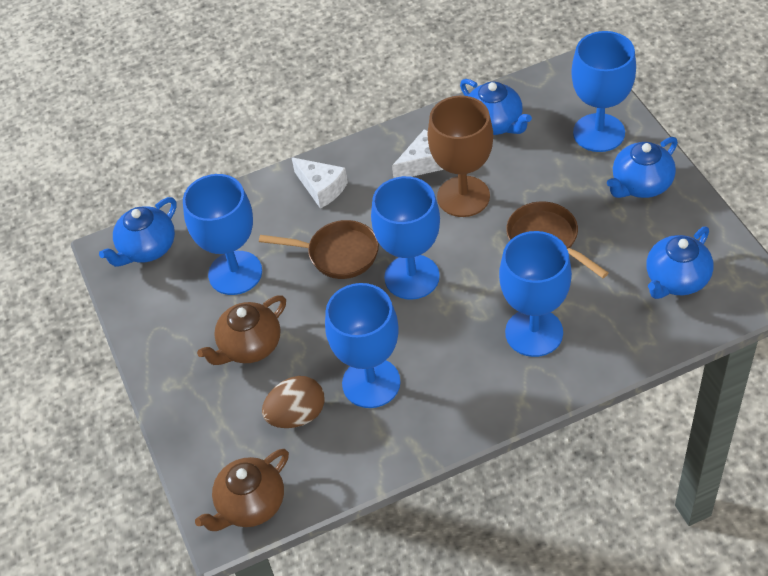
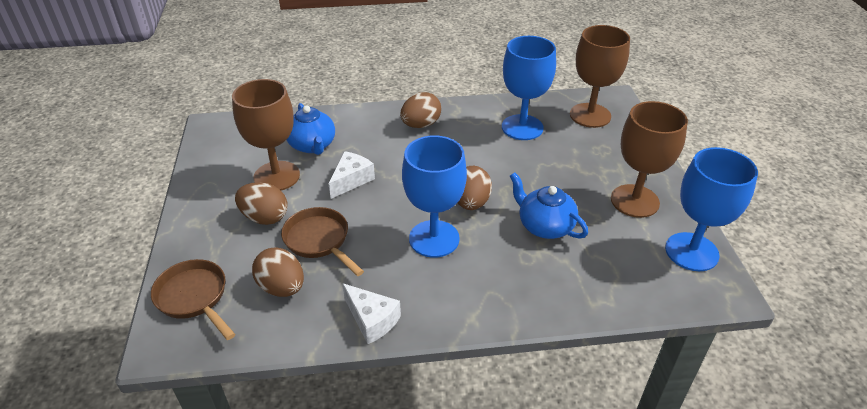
blue goblet: [183,174,262,295] [325,283,401,408] [371,176,440,300] [499,231,572,357] [571,31,636,152] = 5 -> [402,135,467,258] [502,36,556,140] [665,147,758,271] = 3
blue teapot: [99,197,177,267] [460,79,532,135] [607,137,678,198] [646,227,714,299] = 4 -> [287,103,335,155] [510,172,588,239] = 2
brown egg: [262,376,325,428] = 1 -> [235,183,288,225] [252,247,304,297] [400,92,441,128] [458,166,492,210] = 4
brown goblet: [428,96,493,217] = 1 -> [232,79,300,190] [570,25,630,128] [611,101,688,218] = 3
brown teapot: [195,449,289,531] [197,295,286,365] = 2 -> none = 0

